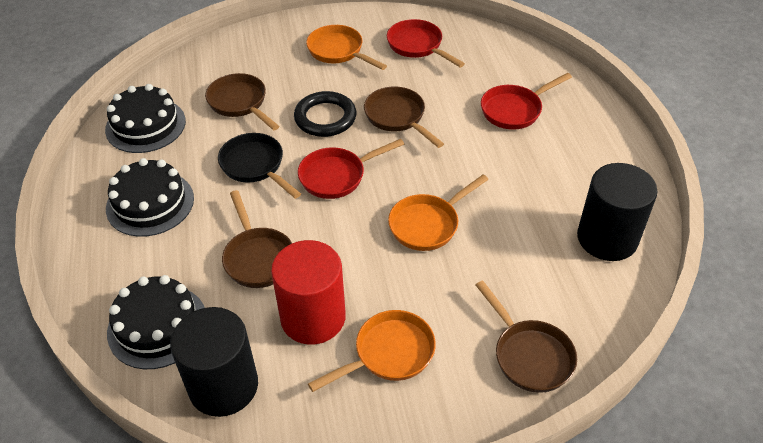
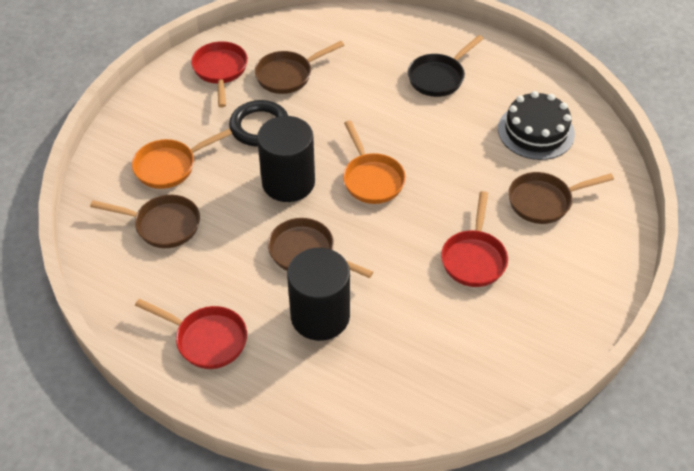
black cake: [105,84,186,153] [106,158,194,237] [107,275,205,369] = 3 -> [498,91,575,160] = 1
orange pan: [306,25,387,70] [308,310,436,392] [388,175,488,251] = 3 -> [132,129,232,189] [343,121,406,204] = 2
red cylinder: [271,240,346,345] = 1 -> none = 0

